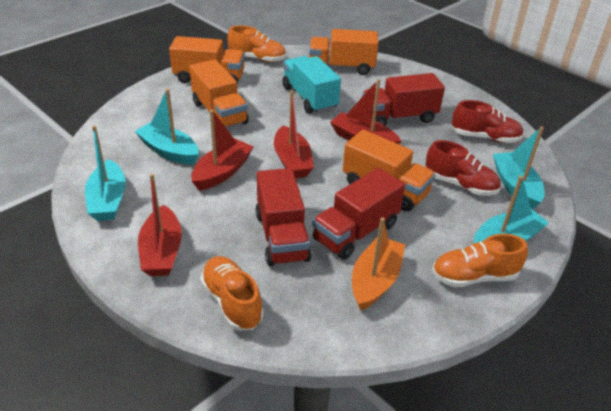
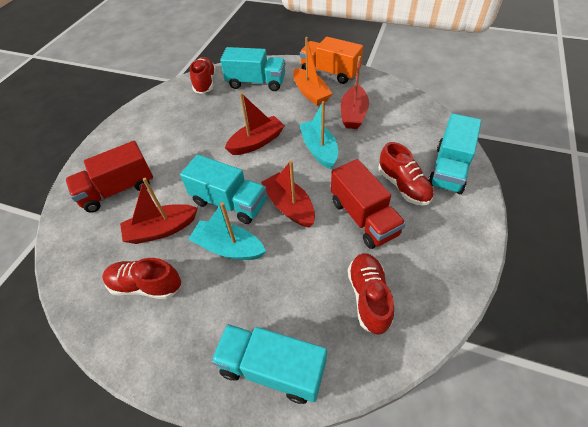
orange shoe: [200,256,264,331] [227,26,286,62] [432,234,528,287] = 3 -> none = 0
orange truck: [169,36,245,84] [189,59,249,128] [309,29,379,75] [343,130,436,211] = 4 -> [300,37,363,84] = 1
red shoe: [426,140,501,196] [452,100,524,143] = 2 -> [102,258,181,299] [190,57,216,94] [348,253,394,335] [379,142,434,206] = 4
red truck: [255,168,312,266] [312,168,405,260] [362,73,445,126] = 3 -> [65,141,153,213] [331,159,406,249] = 2
turquoise boat: [85,125,126,221] [135,89,199,165] [474,176,549,243] [493,127,545,210] = 4 -> [188,202,266,260] [299,101,338,169] = 2
turquoise truck: [282,56,341,113] = 1 -> [180,155,267,224] [211,324,327,404] [220,47,285,91] [428,114,481,194] = 4

